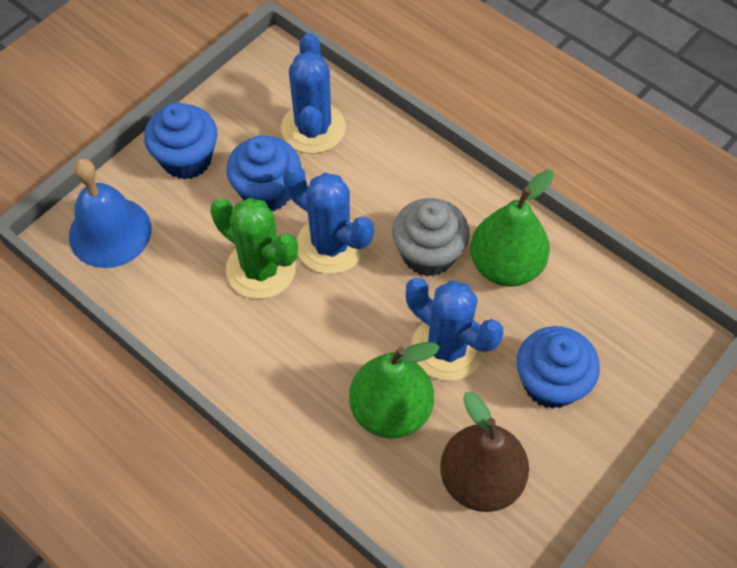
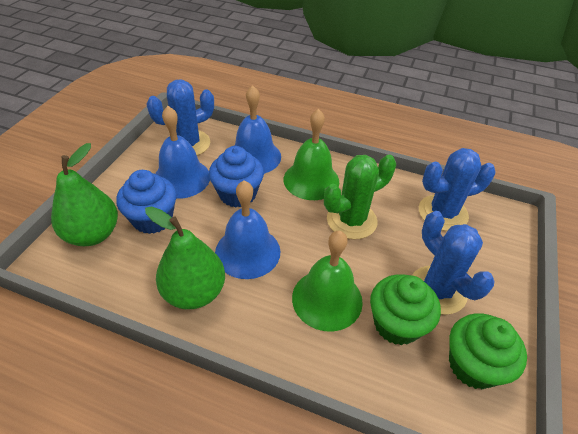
blue bell: [69,159,151,268] = 1 -> [155,106,210,199] [215,180,280,279] [234,85,281,174] = 3
blue cupcake: [144,103,218,180] [226,136,301,211] [517,326,600,409] = 3 -> [116,170,177,234] [209,146,264,208] = 2
brown pear: [440,392,529,512] = 1 -> none = 0
green bell: none = 0 -> [283,109,339,200] [292,231,363,332] = 2
green cupcake: none = 0 -> [370,274,441,345] [449,313,527,389] = 2
grey cupcake: [392,198,470,277] = 1 -> none = 0

